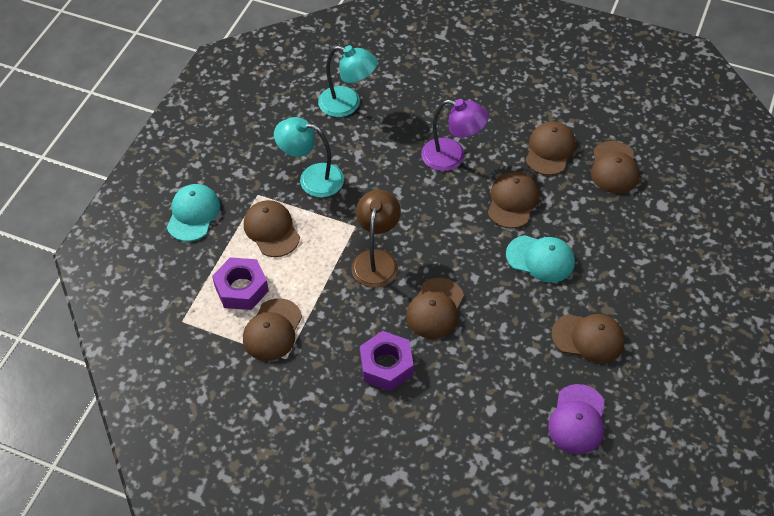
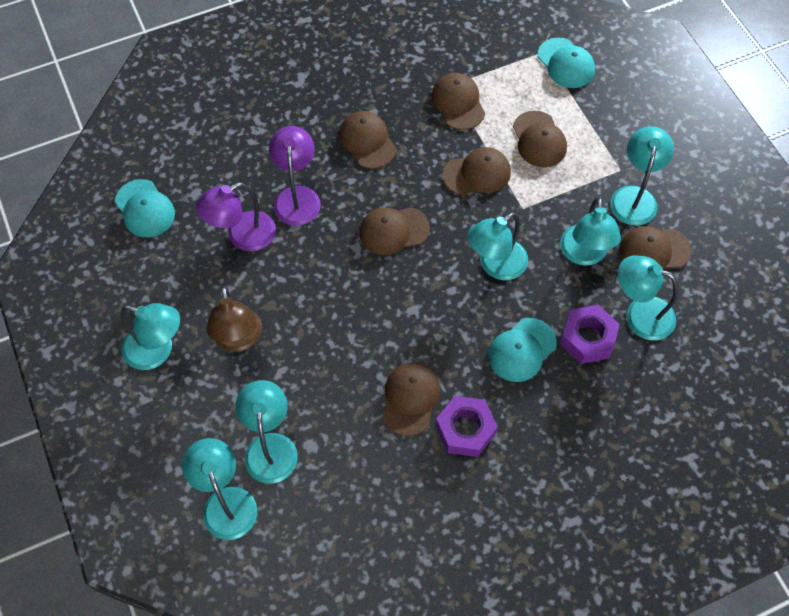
purple cap: [548,384,605,454] = 1 -> none = 0
purple lamp: [421,99,489,171] = 1 -> [196,183,276,252] [269,126,321,226] = 2
turquoise cap: [167,184,220,242] [506,235,575,283] = 2 -> [115,179,175,237] [488,318,557,382] [538,38,595,88] = 3
turquoise lamp: [274,117,344,197] [318,45,378,117] = 2 -> [120,303,180,370] [182,438,257,540] [235,380,298,484] [467,212,528,280] [560,197,621,266] [610,126,674,226] [618,256,678,340] = 7

